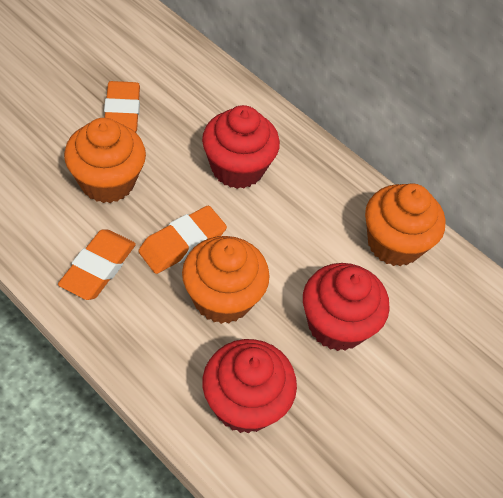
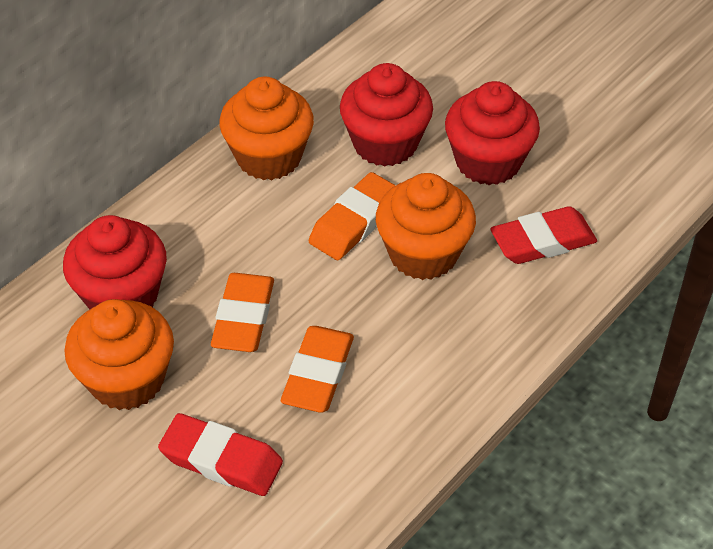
red eraser: none = 0 -> [158,413,283,496] [490,206,597,264] = 2

